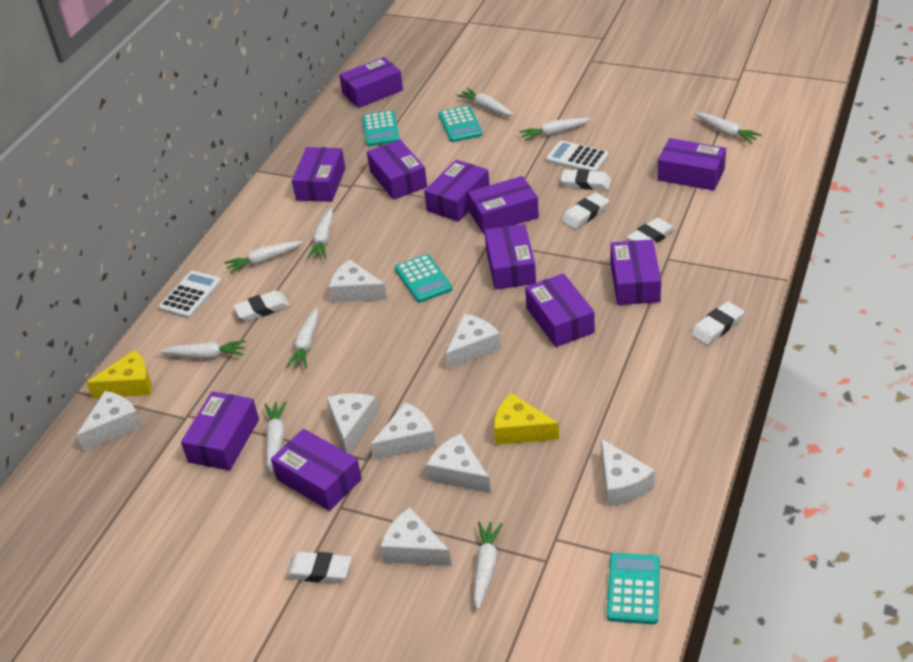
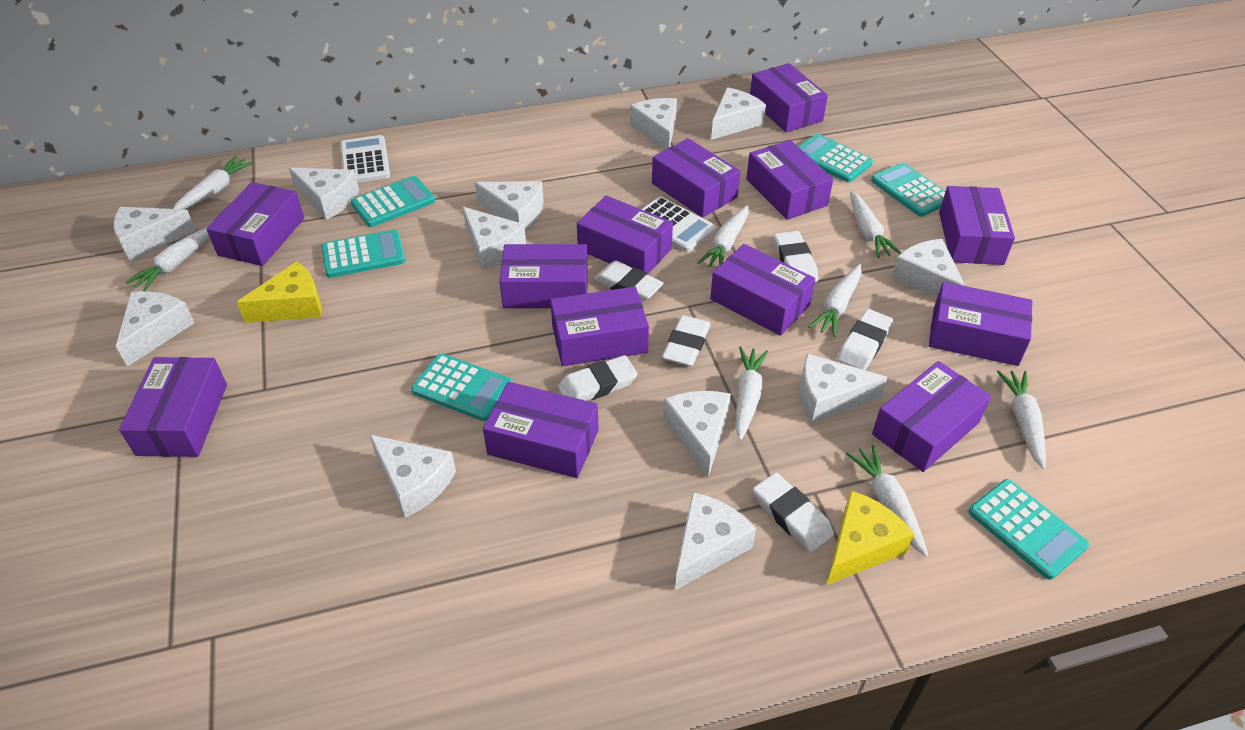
purple box: [181,391,259,471] [271,429,362,511] [292,147,345,202] [339,57,403,108] [367,140,427,200] [424,160,490,222] [468,176,539,234] [485,224,536,290] [525,273,595,347] [610,239,661,305] [657,138,726,191] = 11 -> [119,357,227,457] [206,182,304,266] [483,382,599,478] [499,244,588,308] [550,287,649,366] [577,196,673,275] [652,138,741,218] [710,244,815,336] [746,140,833,220] [750,63,828,132] [872,361,991,472] [929,282,1032,366] [939,186,1015,265] = 13
turquoise calculator: [362,110,400,146] [395,254,452,303] [439,105,483,142] [607,553,660,624] = 4 -> [322,230,405,278] [351,176,435,227] [411,354,513,421] [798,134,873,182] [871,163,946,217] [969,479,1089,580] = 6
white carrot: [159,340,246,359] [224,241,303,274] [265,401,287,473] [286,307,319,369] [307,208,333,259] [456,88,514,116] [474,522,503,610] [519,118,591,141] [695,113,762,144] = 9 -> [125,227,209,291] [173,156,253,209] [697,205,749,267] [735,347,768,441] [809,264,862,337] [846,445,928,557] [850,191,901,258] [997,370,1046,469] = 8
white cheese: [77,391,142,451] [326,393,378,453] [329,260,387,303] [370,402,436,460] [380,508,452,566] [426,434,491,493] [445,314,501,370] [601,439,655,506] = 8 -> [113,207,196,261] [116,291,194,367] [289,168,359,220] [370,435,456,518] [463,207,526,270] [474,181,544,230] [630,98,677,150] [663,391,731,477] [675,492,756,590] [711,87,766,140] [800,354,888,423] [892,239,965,298] = 12

